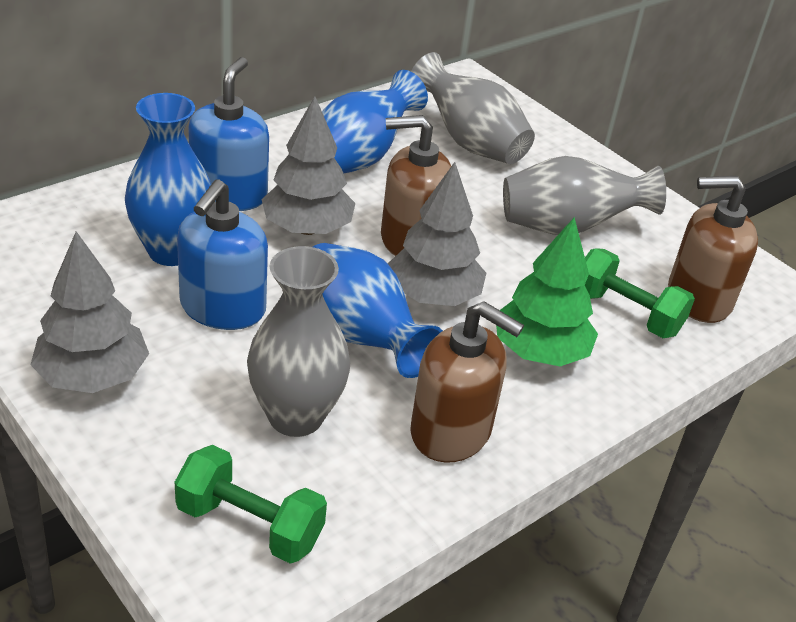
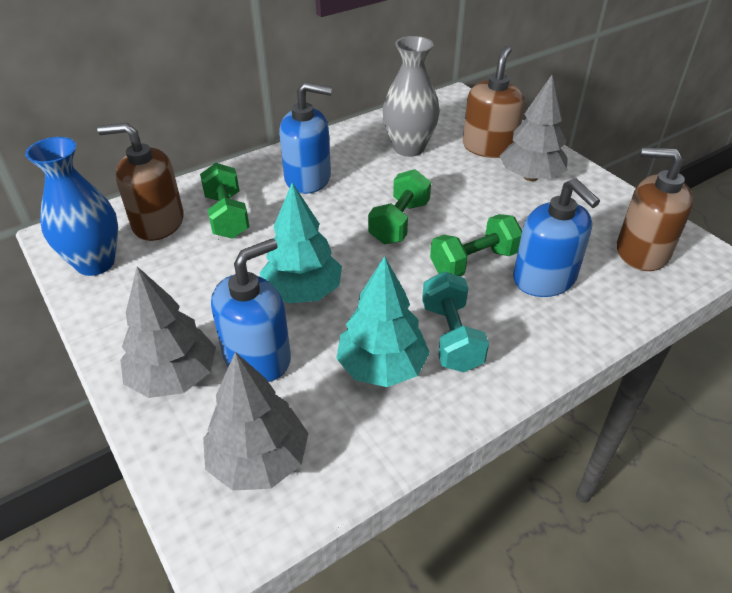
blue soap dispenser: [177,179,268,330] [188,57,269,211] = 2 -> [211,238,291,382] [279,82,332,194] [513,178,600,297] = 3
blue vase: [125,93,211,266] [313,243,443,378] [322,70,428,174] = 3 -> [25,137,118,276] = 1
green dumbbell: [174,445,327,564] [585,248,695,338] = 2 -> [200,163,249,239] [368,169,431,244] [430,214,522,276] = 3
green tree: [496,217,598,366] = 1 -> none = 0
grey vase: [247,246,350,437] [411,52,535,164] [503,156,666,235] = 3 -> [383,36,440,157] = 1
turquoise dumbbell: none = 0 -> [422,271,489,372] = 1
turquoise tree: none = 0 -> [259,183,342,303] [336,256,430,387] = 2

